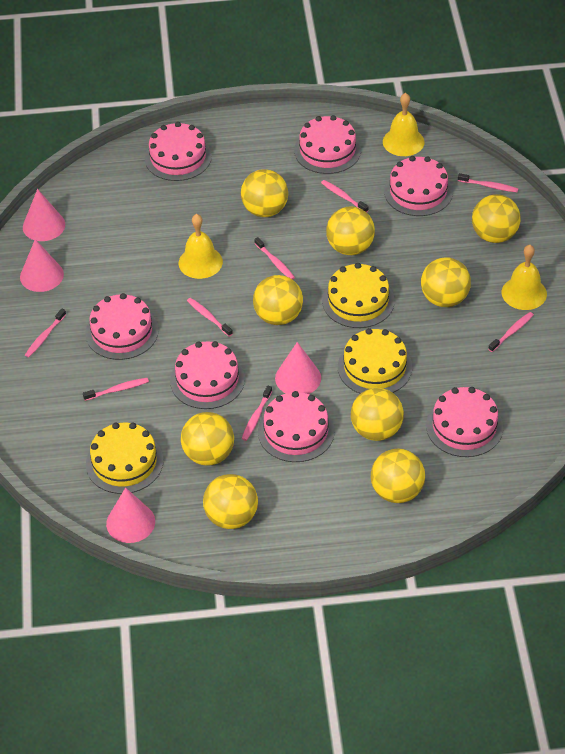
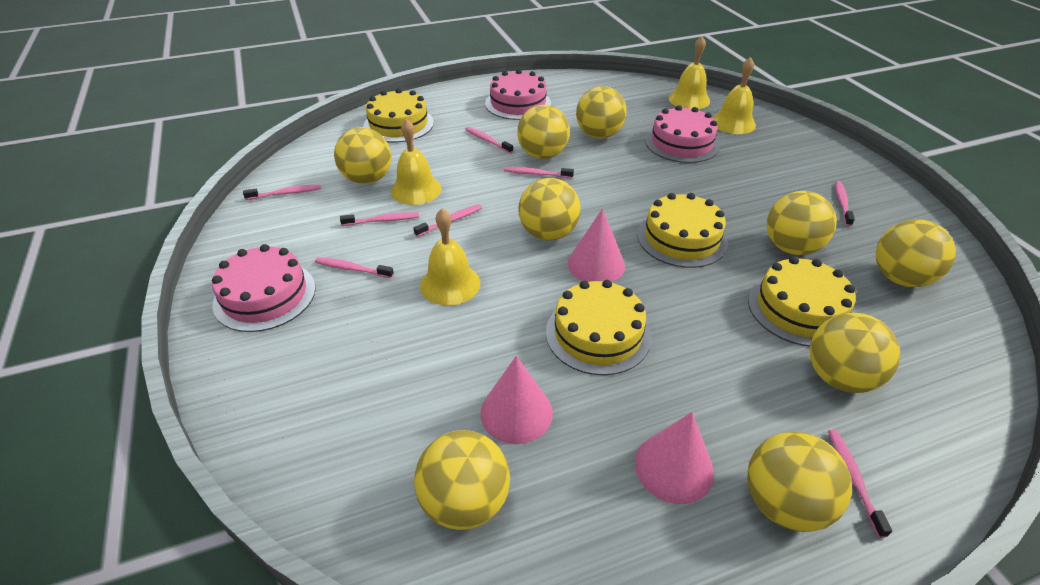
pink cake: [85,293,159,360] [145,122,212,181] [170,341,245,409] [258,391,335,462] [294,115,361,174] [384,156,453,216] [426,387,503,457] = 7 -> [212,244,316,332] [485,69,551,120] [645,105,720,163] = 3
pink cone: [20,239,64,292] [23,189,65,241] [106,487,155,543] [275,342,321,394] = 4 -> [480,356,553,444] [568,208,625,282] [635,412,714,504] = 3
yellow bell: [179,214,223,279] [383,93,425,156] [502,245,547,310] = 3 -> [391,119,441,205] [420,208,480,306] [668,36,710,109] [713,57,756,134] = 4
yellow cake: [86,422,163,494] [322,263,395,328] [338,328,412,394] = 3 -> [363,88,434,143] [546,280,651,375] [637,193,728,268] [748,256,856,347] = 4

